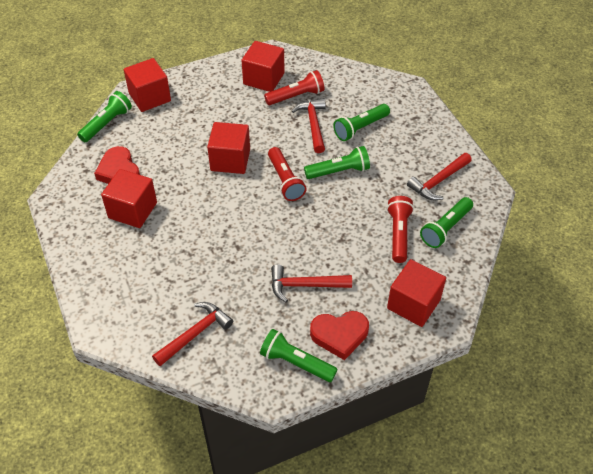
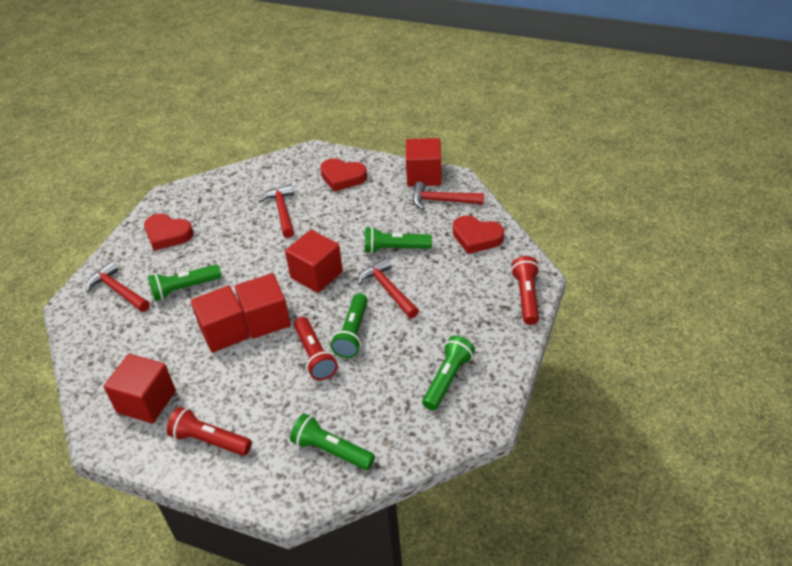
red heart: [94,146,140,184] [310,311,369,360] = 2 -> [144,213,193,251] [320,158,367,192] [453,216,504,254] = 3

